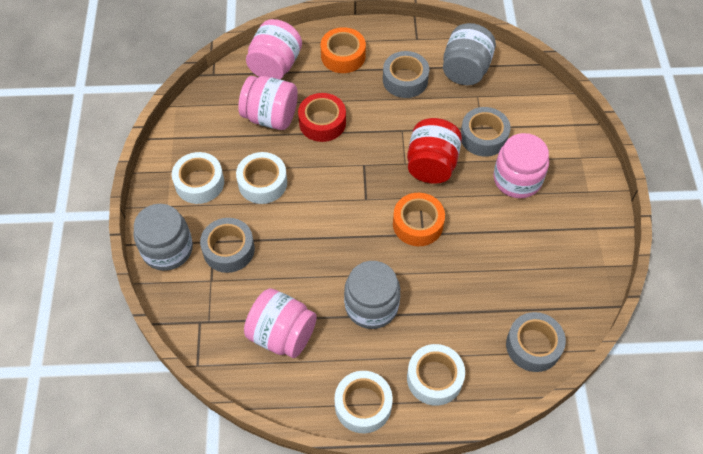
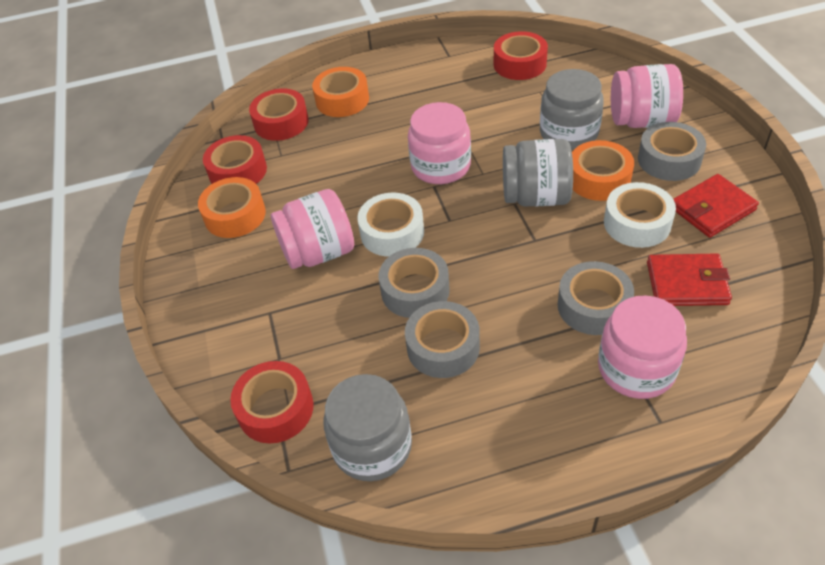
orange tape: [321,27,366,73] [393,193,445,246] = 2 -> [198,177,266,238] [312,67,369,117] [572,140,634,201] = 3
red jar: [407,118,462,184] = 1 -> none = 0
red tape: [298,93,346,142] = 1 -> [203,135,267,184] [230,361,313,444] [249,88,309,141] [494,31,548,80] = 4
red wallet: none = 0 -> [647,253,732,306] [673,174,759,238] = 2
white tape: [172,152,224,204] [236,152,287,204] [335,371,393,433] [407,344,465,406] = 4 -> [357,193,424,257] [604,182,676,248] = 2

